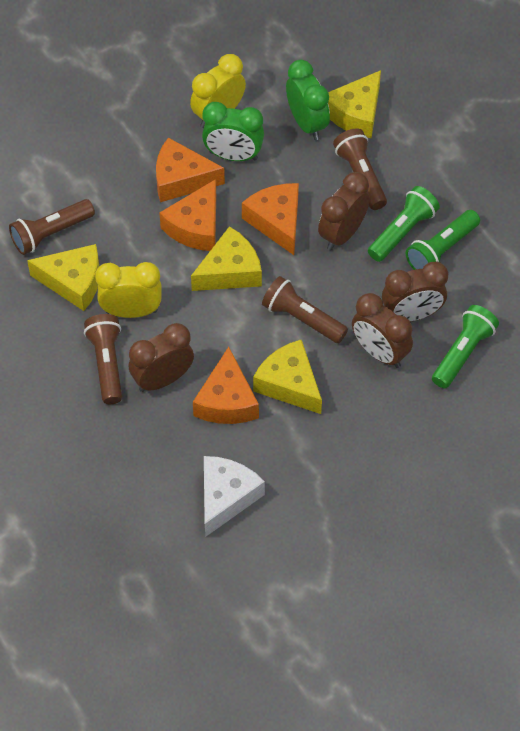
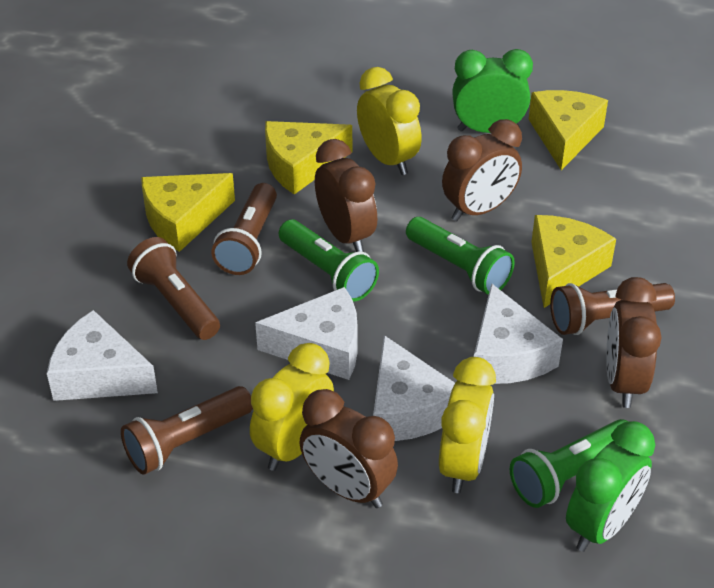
orange cheese: [156,138,225,202] [159,179,216,251] [193,347,259,424] [242,183,299,255] = 4 -> none = 0
white cheese: [204,456,265,537] = 1 -> [47,310,158,401] [255,287,358,380] [373,335,455,441] [474,283,563,384] = 4
yellow clock: [95,262,161,318] [190,54,246,128] = 2 -> [250,343,334,471] [357,67,422,175] [439,357,496,493] = 3

